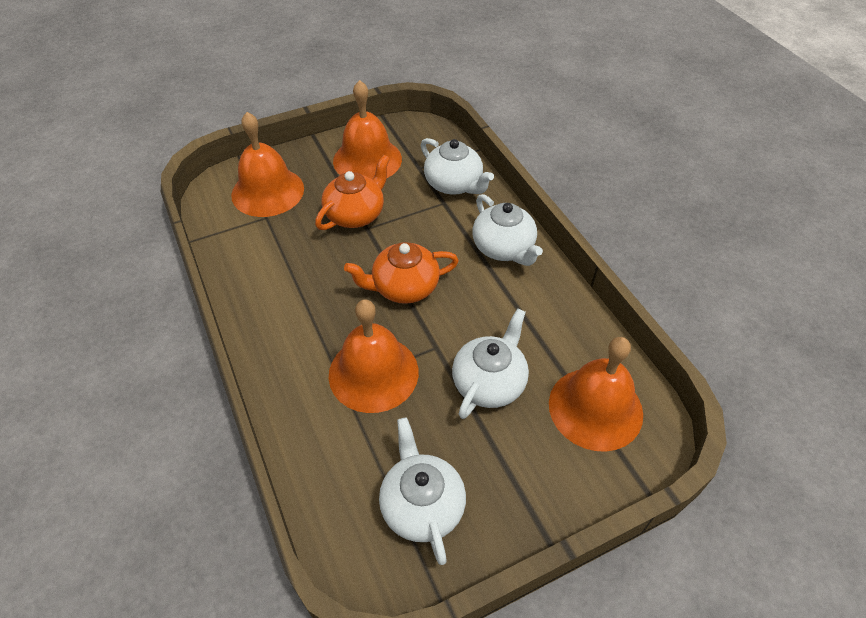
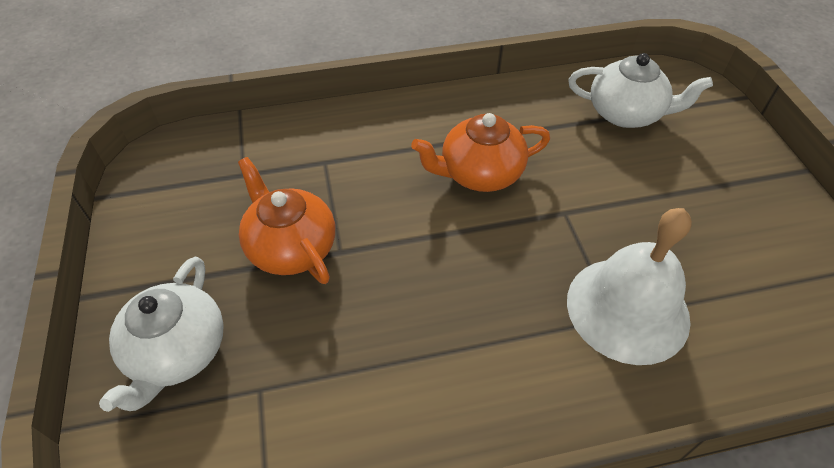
orange bell: [231,112,304,217] [329,299,419,413] [333,80,402,179] [549,337,643,452] = 4 -> none = 0
white bell: none = 0 -> [567,208,692,365] = 1
white teapot: [379,417,466,565] [421,138,494,195] [452,308,529,419] [472,194,543,266] = 4 -> [99,257,224,412] [568,53,713,128] = 2

